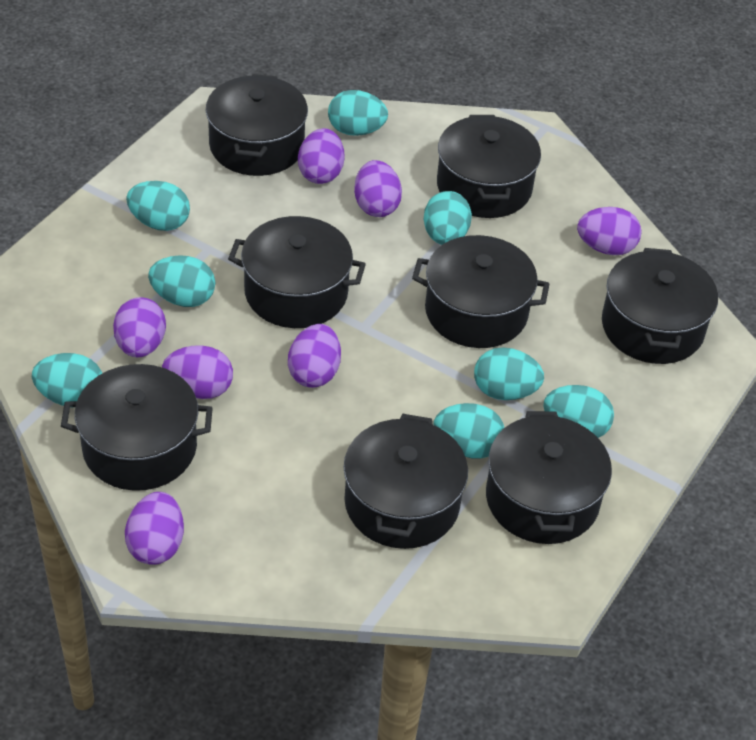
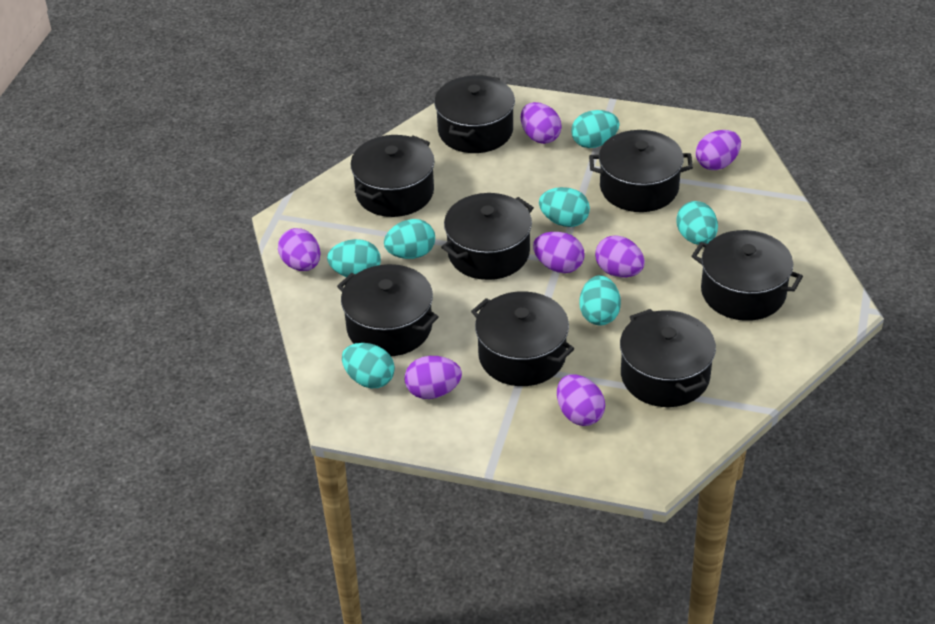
turquoise egg: [32,353,102,406] [126,181,190,231] [148,255,215,307] [328,90,388,136] [424,191,472,245] [434,403,504,459] [474,347,544,400] [543,385,614,438] = 8 -> [327,239,381,277] [342,343,395,388] [384,219,435,259] [539,187,590,227] [571,110,619,148] [580,275,621,326] [676,201,718,245] = 7

